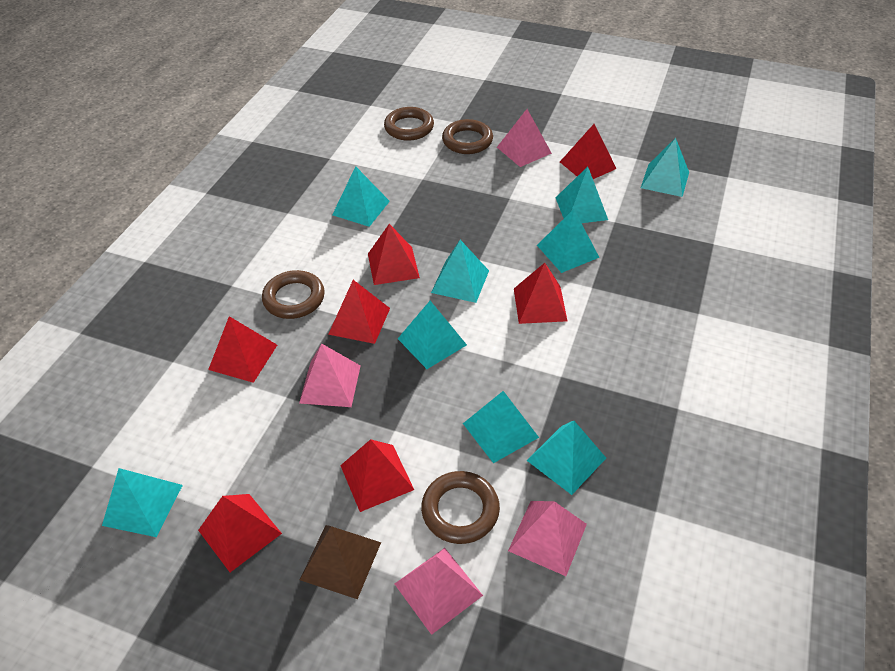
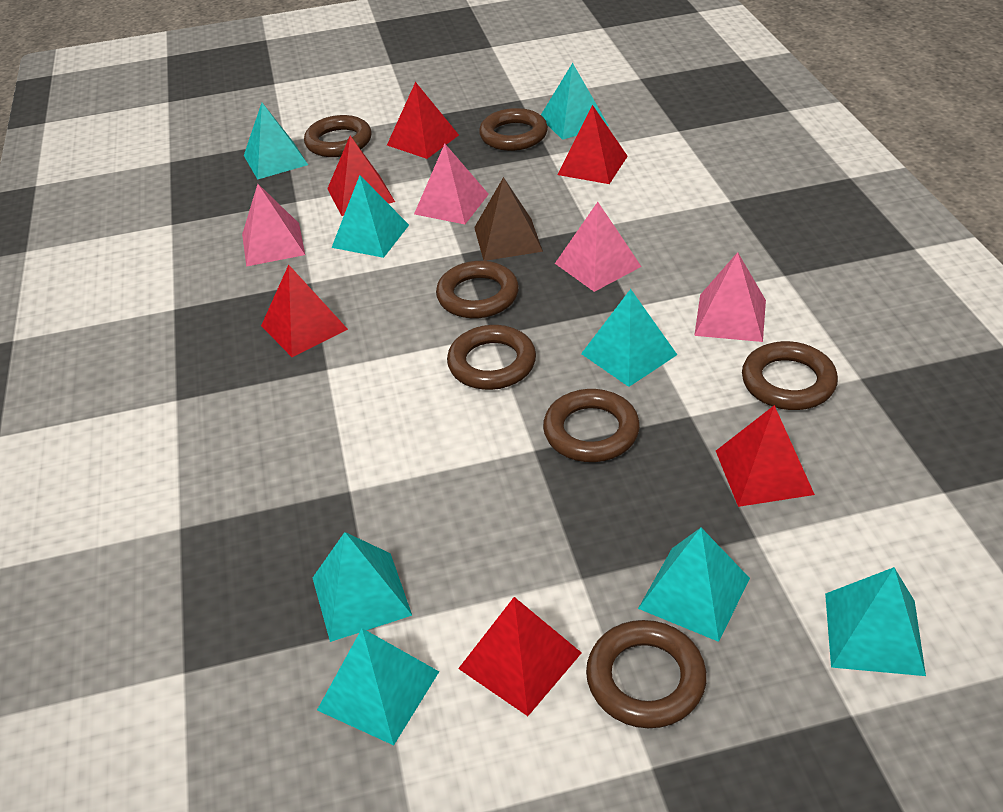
brown ring: [262,270,325,319] [384,107,434,141] [421,471,500,544] [442,119,493,154] = 4 -> [304,115,372,157] [436,261,519,318] [447,325,536,390] [479,108,548,151] [543,389,640,462] [586,620,707,728] [742,341,838,410] = 7
red pyramid: [198,494,282,572] [208,316,277,383] [328,280,390,344] [340,439,414,512] [368,224,420,285] [514,263,568,324] [560,124,616,179] = 7 -> [261,265,348,357] [327,136,395,216] [387,82,459,159] [458,597,582,716] [558,105,628,184] [716,405,815,507] = 6
turquoise pyramid: [102,468,183,537] [332,166,390,227] [398,301,467,369] [431,240,489,303] [463,391,539,463] [527,421,606,495] [537,209,600,273] [556,167,608,223] [641,138,689,197] = 9 -> [244,103,308,180] [313,532,412,642] [317,628,439,745] [331,175,409,258] [541,63,609,140] [581,289,677,387] [638,528,750,642] [825,567,926,676] = 8

